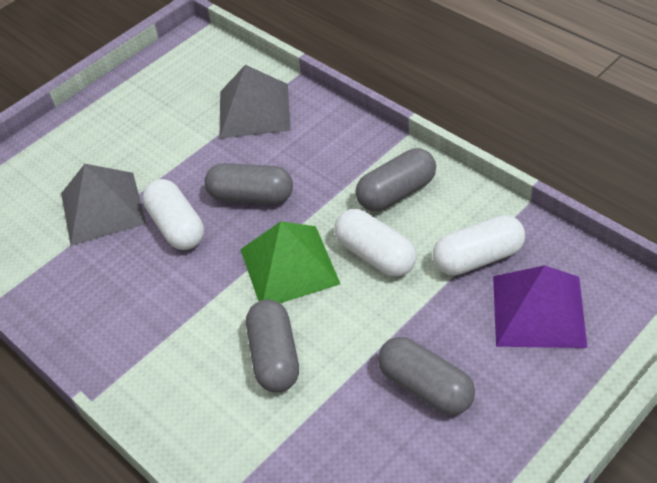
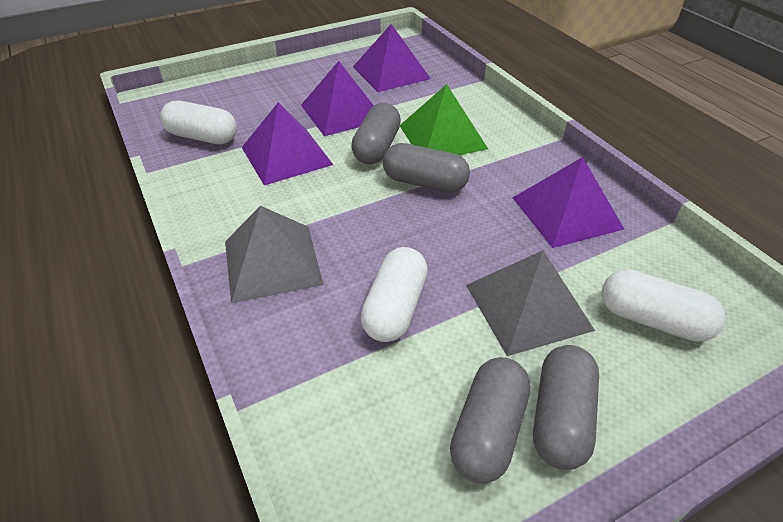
purple pyramid: [493,265,587,348] = 1 -> [242,102,333,185] [301,61,374,136] [353,24,431,92] [513,157,624,248] = 4

